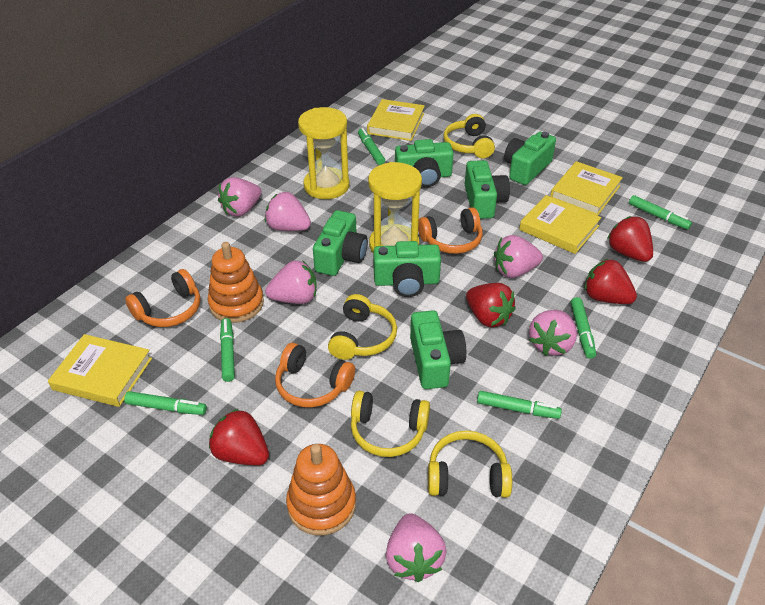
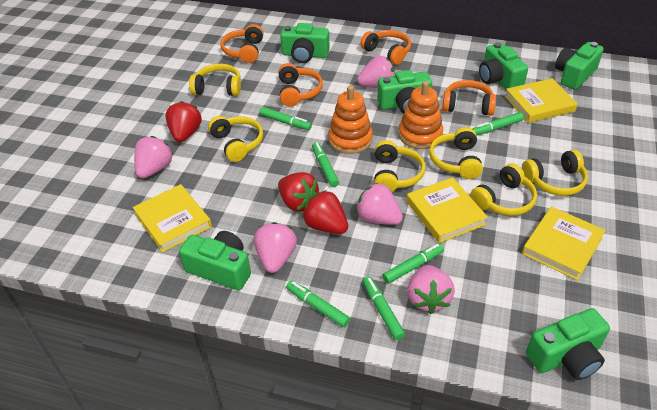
orange headphones: [125,269,200,327] [275,343,355,408] [418,207,483,254] = 3 -> [221,24,264,63] [278,63,323,107] [360,30,411,65] [442,80,496,116] = 4
pink strawberry: [218,177,262,216] [265,192,311,231] [265,260,316,304] [386,514,447,582] [494,235,543,278] [529,310,577,356] = 6 -> [134,136,173,179] [254,222,297,273] [356,183,403,225] [357,55,395,88] [407,265,455,314] = 5
red strawberry: [209,408,269,465] [466,283,516,327] [584,259,637,304] [607,216,653,262] = 4 -> [165,101,202,142] [278,172,320,212] [302,190,348,234] = 3
yellow headphones: [328,294,397,360] [351,391,430,457] [428,431,512,498] [443,114,495,158] = 4 -> [189,64,241,96] [208,116,263,162] [374,140,426,192] [429,127,483,179] [470,163,537,216] [522,150,588,196] = 6
yellow hourglass: [298,107,349,199] [368,162,422,253] = 2 -> none = 0

